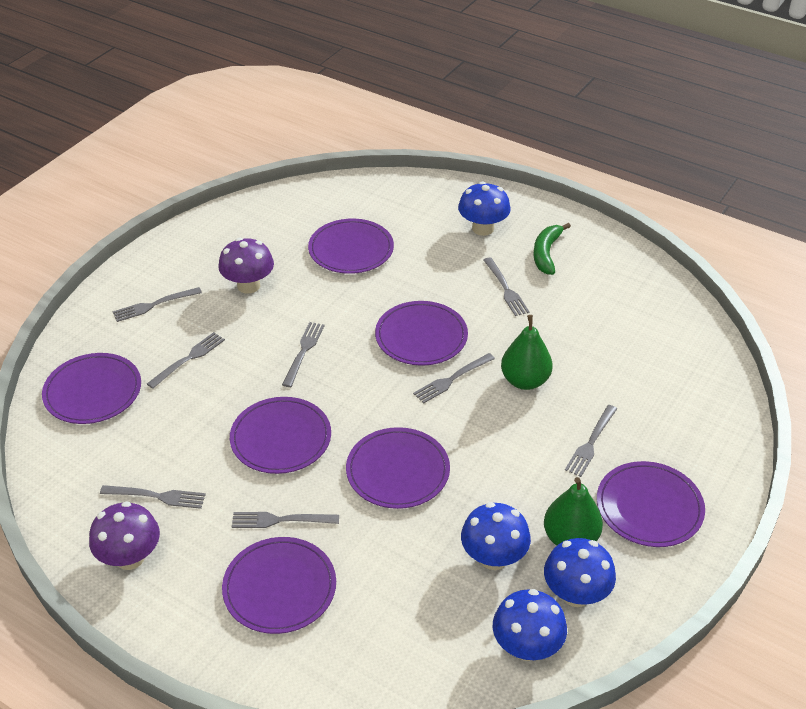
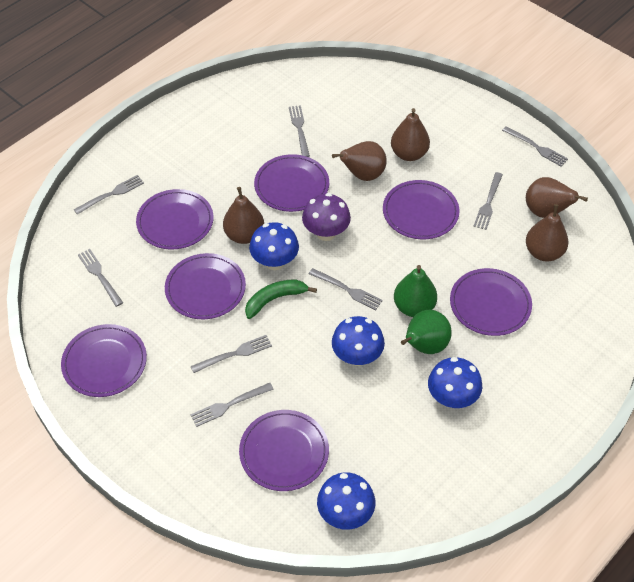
brown pear: none = 0 -> [223,187,264,244] [332,141,387,181] [391,108,430,161] [526,177,588,218] [526,204,569,262] = 5
purple mushroom: [89,501,160,570] [218,238,274,294] = 2 -> [302,193,351,241] = 1

